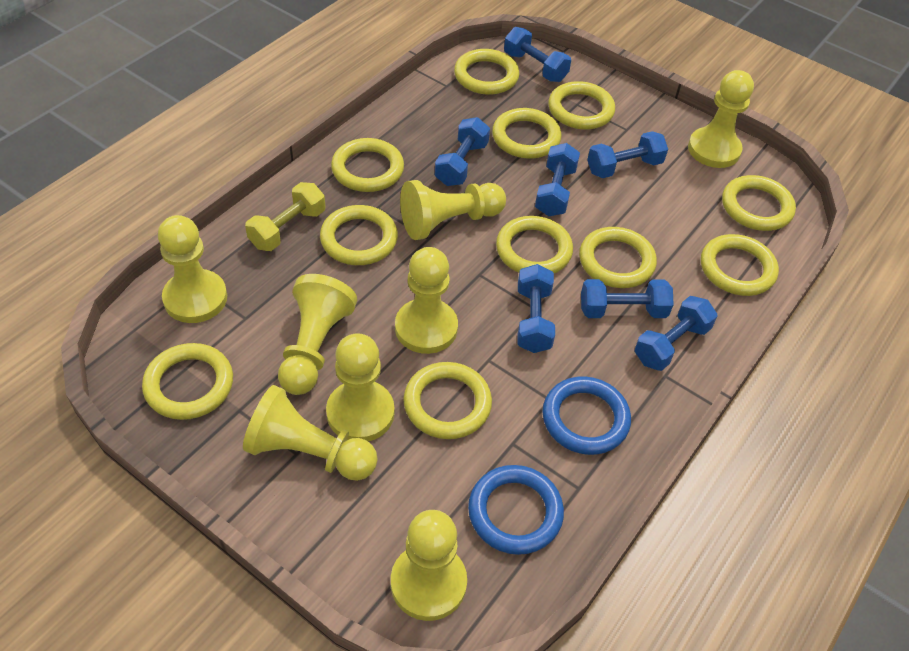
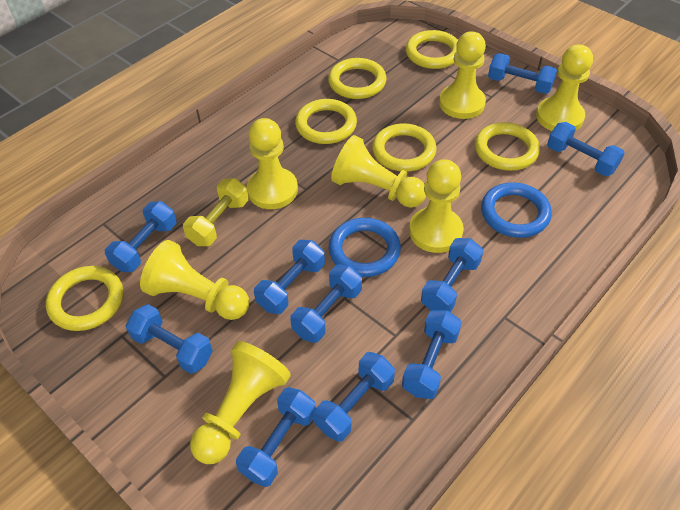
blue dumbbell: [435,117,490,186] [504,27,571,82] [517,264,555,353] [535,143,580,216] [581,279,674,318] [587,131,668,178] [635,296,717,371] = 7 -> [105,201,177,272] [126,304,213,374] [236,387,316,487] [254,240,325,314] [290,264,362,343] [314,352,395,442] [402,310,462,399] [421,238,483,312] [488,53,557,94] [547,122,625,176] = 10
yellow pawn: [158,215,227,323] [243,385,378,481] [278,274,357,395] [326,333,394,442] [391,510,467,621] [395,247,458,354] [400,180,506,240] [688,70,754,168] = 8 -> [140,240,249,320] [190,341,291,464] [247,118,298,209] [331,135,426,208] [409,159,464,253] [439,31,486,119] [536,45,593,131] = 7
yellow ring: [142,343,233,420] [320,205,398,265] [331,138,404,192] [403,362,492,439] [454,49,519,95] [492,108,561,159] [496,216,573,273] [548,81,615,130] [579,227,657,288] [701,234,779,296] [722,175,796,231] = 11 -> [46,266,123,331] [295,99,357,144] [328,58,387,99] [372,123,437,172] [406,30,458,69] [475,122,540,171] = 6

